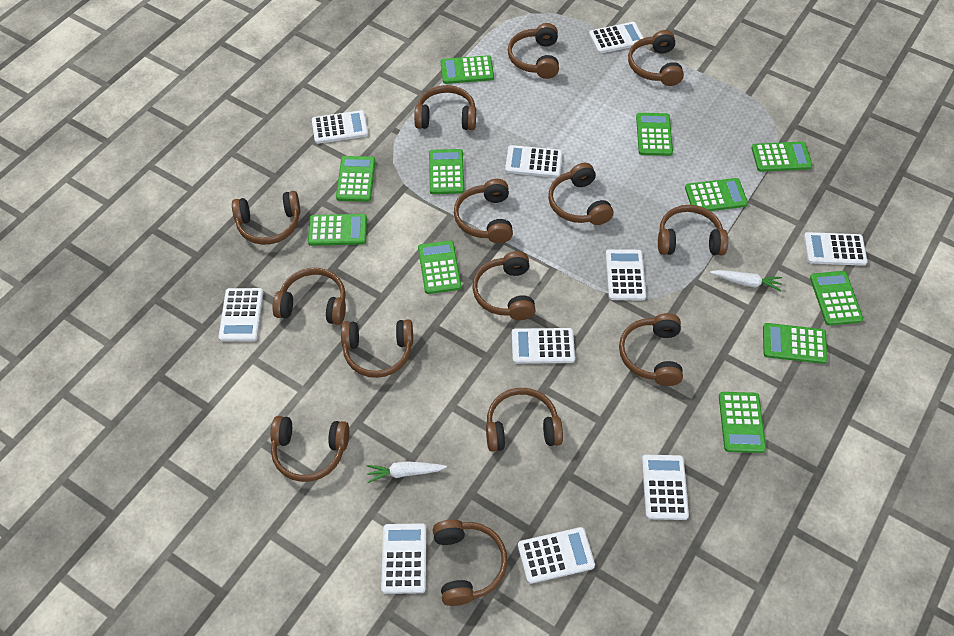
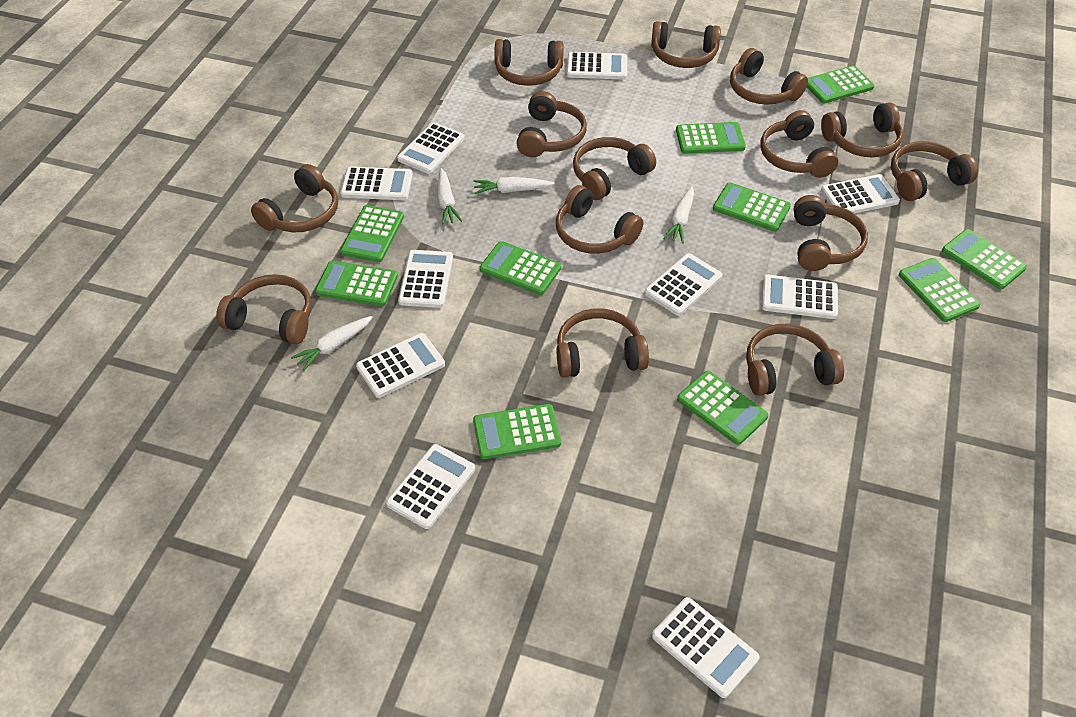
green calculator: [308,214,367,246] [336,156,375,202] [418,240,462,294] [429,149,464,194] [441,55,494,84] [636,113,673,156] [685,178,748,211] [719,392,766,453] [751,141,813,172] [763,323,828,364] [810,271,863,325] = 11 -> [315,261,398,306] [340,205,404,262] [473,404,561,459] [480,241,561,295] [676,122,746,154] [677,371,769,445] [713,183,791,232] [807,65,874,104] [899,258,981,322] [942,229,1027,289] = 10
white carrot: [367,461,447,483] [710,270,782,291] = 2 -> [291,316,373,371] [437,168,462,224] [474,177,555,194] [663,186,694,243] = 4

